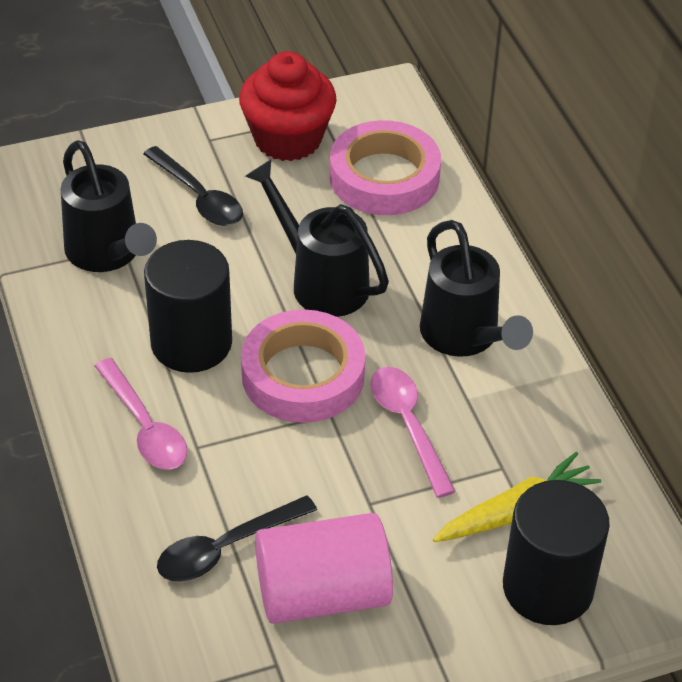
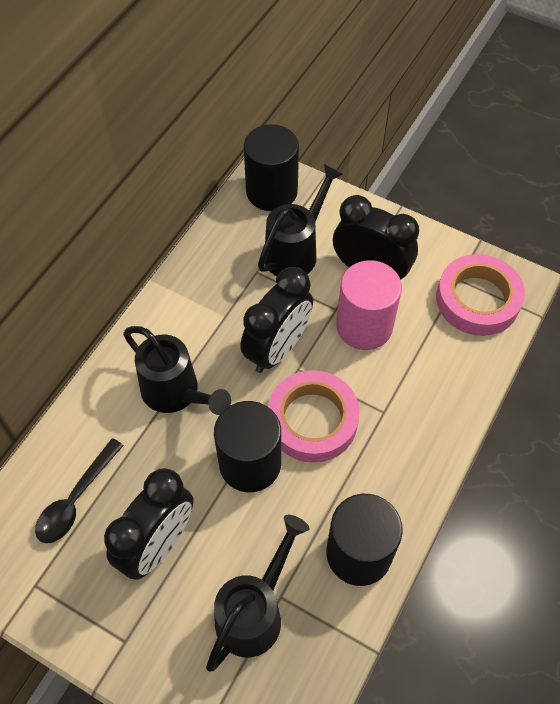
black clock: none = 0 -> [104,468,194,580] [240,267,313,373] [333,195,419,280] = 3
black cylinder: [144,240,232,373] [503,480,610,625] = 2 -> [214,401,281,492] [244,124,299,211] [327,494,403,586] = 3
black spoon: [143,146,243,226] [157,495,317,581] = 2 -> [35,438,124,543] = 1
pink spoon: [95,358,187,470] [370,367,456,498] = 2 -> none = 0
red cupcake: [239,51,337,161] = 1 -> none = 0
yellow carrot: [433,452,601,542] = 1 -> none = 0

